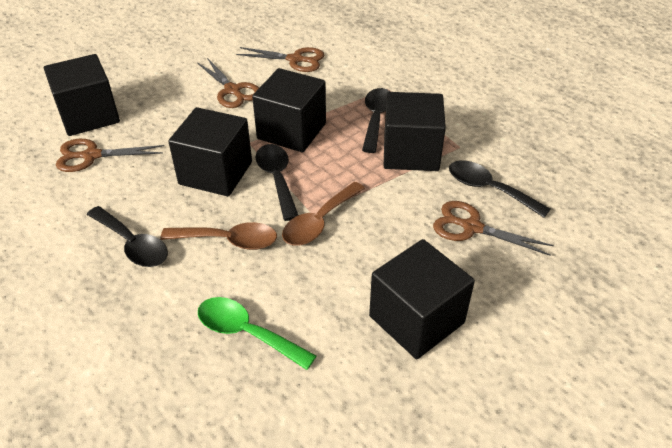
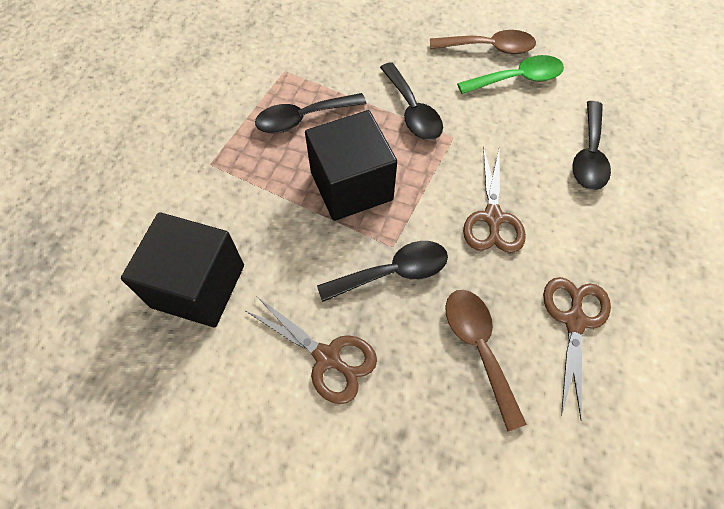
black cube: [44,54,120,136] [168,107,252,196] [252,68,326,152] [369,239,475,359] [384,92,446,171] = 5 -> [121,212,244,327] [305,110,397,221] = 2
brown scissors: [56,139,164,172] [198,58,259,108] [236,47,324,72] [433,201,554,256] = 4 -> [246,296,377,404] [463,147,526,253] [543,277,611,421] = 3

